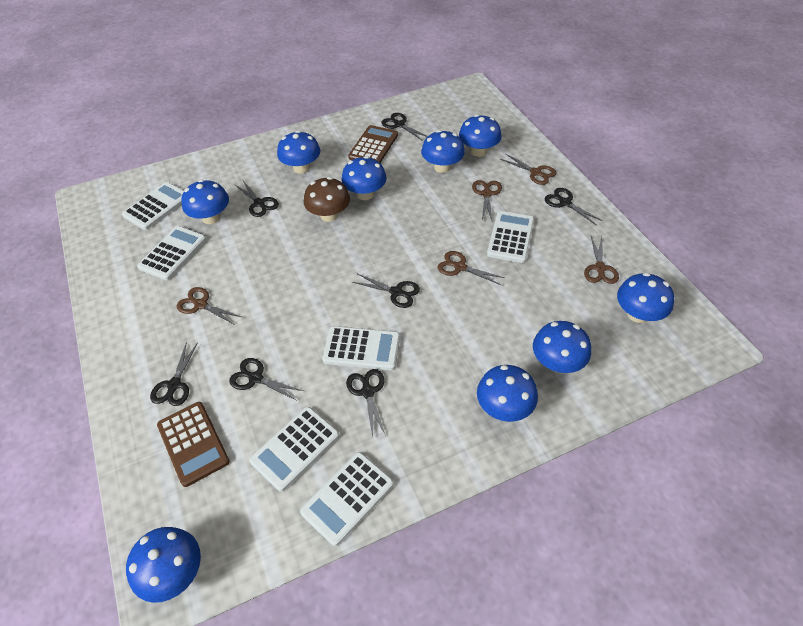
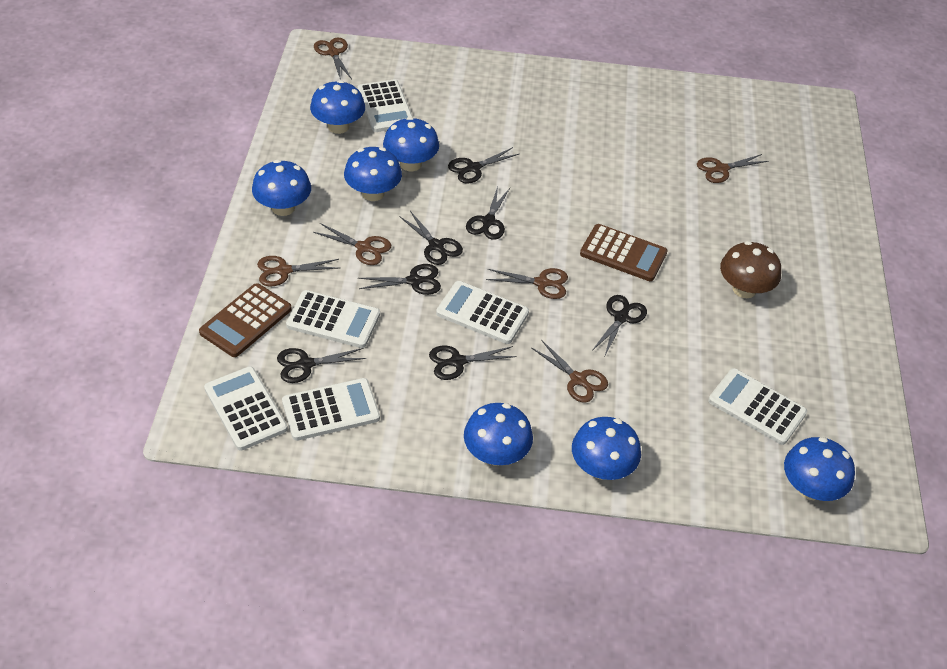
blue mushroom: [126,527,201,603] [181,180,229,224] [277,131,320,174] [341,156,387,200] [421,130,465,173] [459,114,502,157] [477,365,538,422] [533,321,591,373] [617,273,674,323] = 9 -> [252,160,311,216] [310,80,365,134] [344,147,402,201] [383,117,439,172] [464,403,533,466] [572,417,641,480] [784,437,855,501] = 7
brown scissors: [177,287,241,325] [438,251,505,285] [472,180,502,220] [500,153,557,185] [584,236,619,284] = 5 -> [257,256,339,286] [313,223,391,265] [314,38,352,80] [486,268,568,299] [532,340,608,403] [697,154,769,183] = 6

